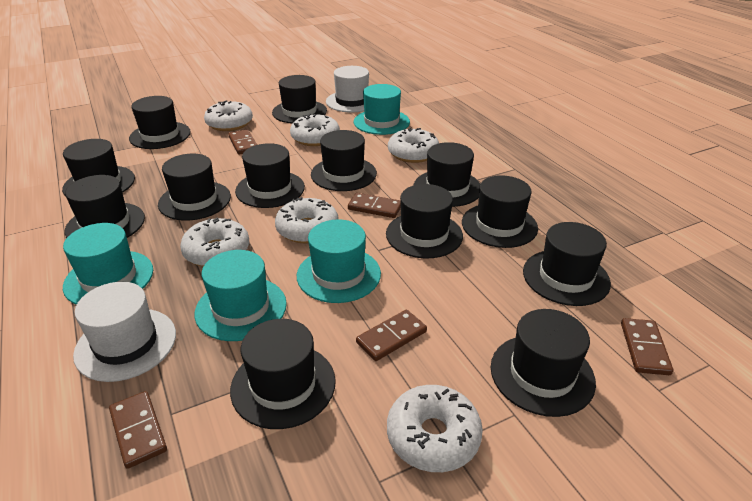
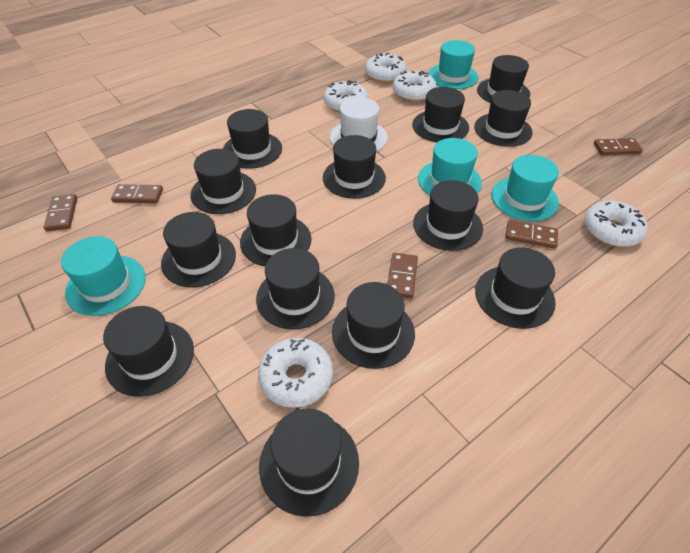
black hat: [62,139,135,195] [64,175,145,238] [129,96,191,149] [158,154,231,221] [230,319,336,429] [235,143,305,208] [272,75,327,124] [311,130,377,191] [386,184,463,259] [414,142,480,207] [462,175,538,248] [491,309,596,417] [523,222,611,306] = 13 -> [103,306,194,397] [161,212,236,287] [190,149,256,214] [223,109,282,169] [240,194,311,266] [256,248,335,329] [259,408,359,517] [323,135,386,199] [332,282,415,369] [412,87,469,142] [413,180,483,251] [474,90,532,147] [475,248,556,329] [477,55,530,103] = 14
white donut: [180,218,249,267] [204,100,253,131] [275,197,339,243] [290,114,340,146] [387,385,483,472] [388,128,439,163] = 6 -> [258,338,333,408] [324,80,368,113] [365,53,407,83] [393,71,436,102] [584,201,648,247] = 5
white hat: [73,282,176,382] [326,66,369,112] = 2 -> [330,97,388,152] = 1

